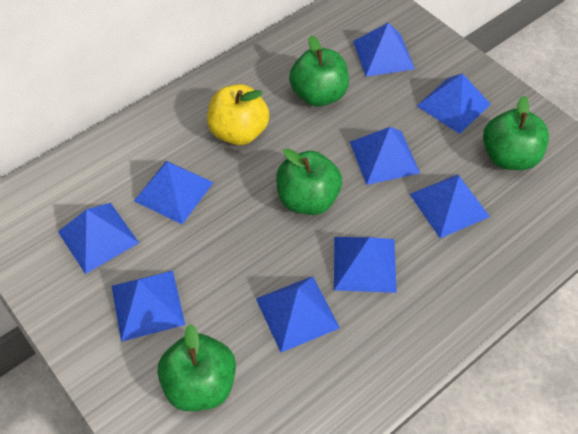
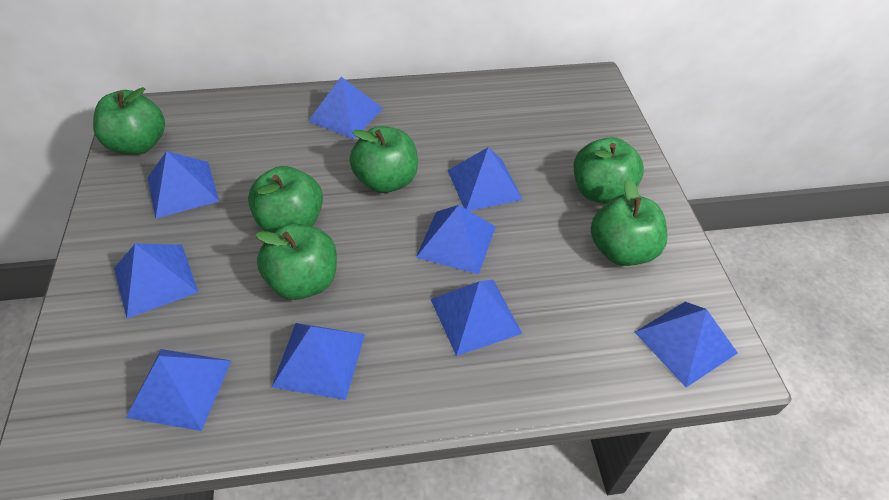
green apple: [157,324,236,411] [276,148,342,215] [289,35,349,107] [483,96,549,170] = 4 -> [93,87,165,155] [248,166,323,233] [255,223,337,300] [349,126,418,193] [574,137,644,204] [591,179,668,266] = 6
yellow apple: [207,84,269,145] = 1 -> none = 0

